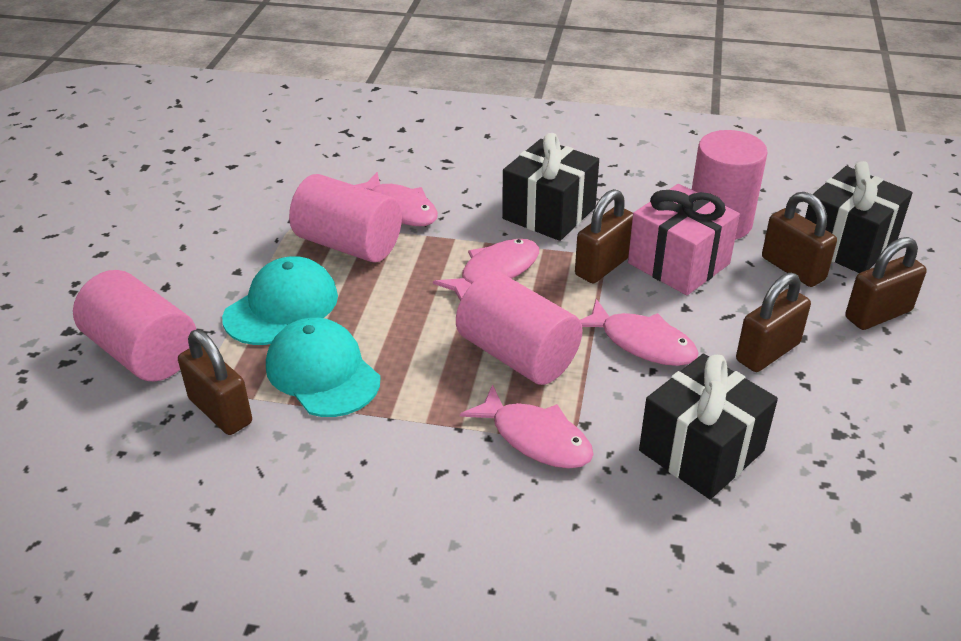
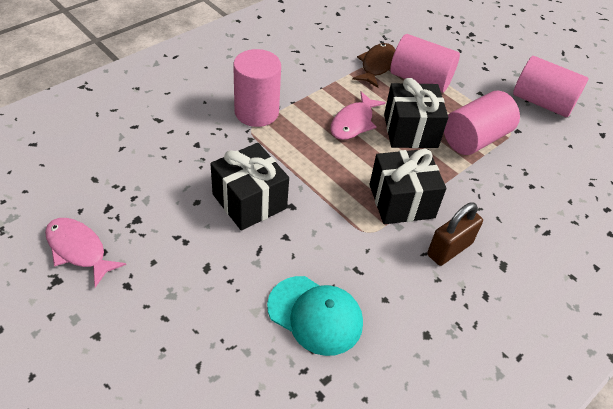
brown fish: none = 0 -> [352,43,395,88] = 1
brown padlock: [178,330,252,435] [575,189,633,283] [736,273,811,372] [762,192,837,287] [845,237,927,330] = 5 -> [427,203,483,266] = 1
pink fish: [355,172,438,226] [433,239,539,301] [460,384,594,469] [580,299,699,366] = 4 -> [45,218,126,287] [331,91,386,140] = 2
pink gift: [628,184,740,295] = 1 -> none = 0
turquoise cap: [222,256,338,345] [266,317,380,417] = 2 -> [267,276,363,356] = 1

